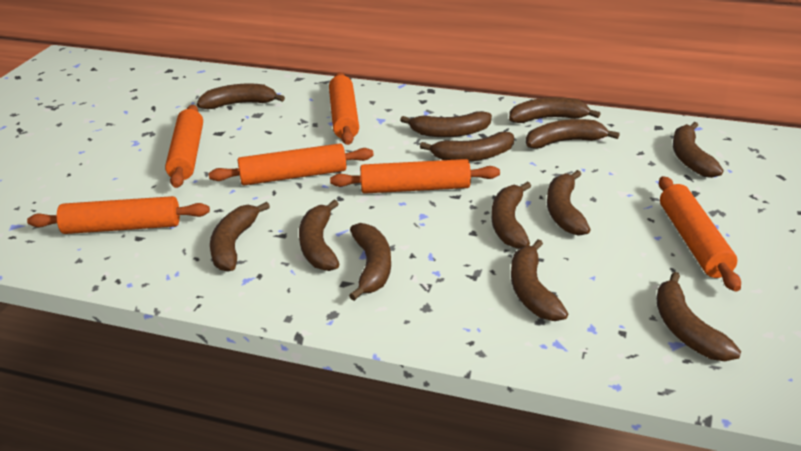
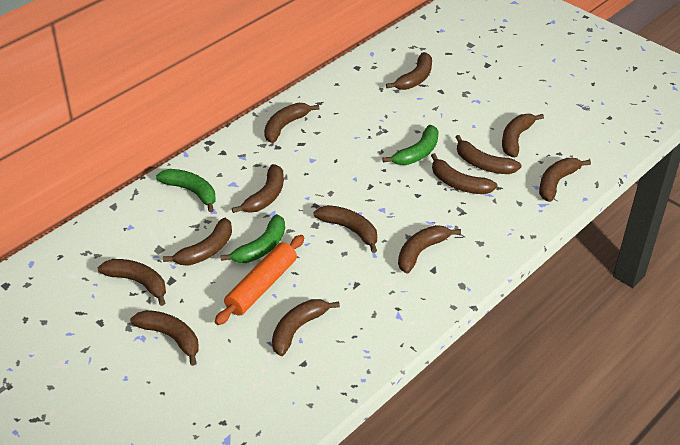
green banana: none = 0 -> [156,169,215,212] [220,214,285,263] [382,125,439,165] = 3
orange rolling pin: [27,196,210,234] [165,105,203,188] [209,143,374,185] [329,72,359,145] [330,159,500,194] [659,176,741,292] = 6 -> [215,235,304,325] = 1

